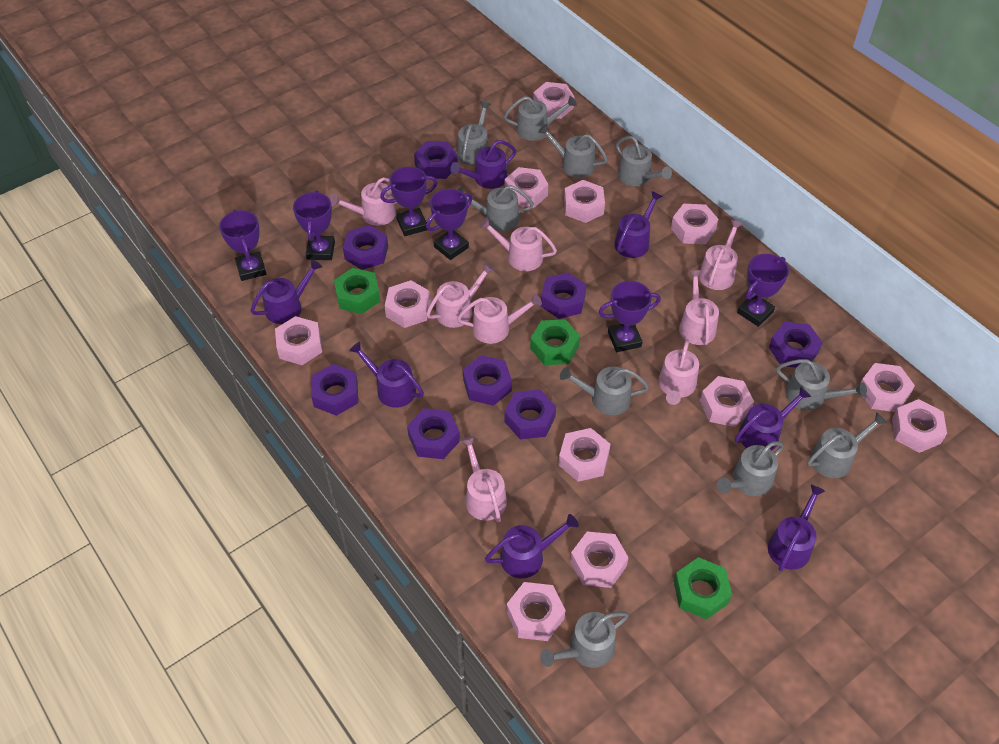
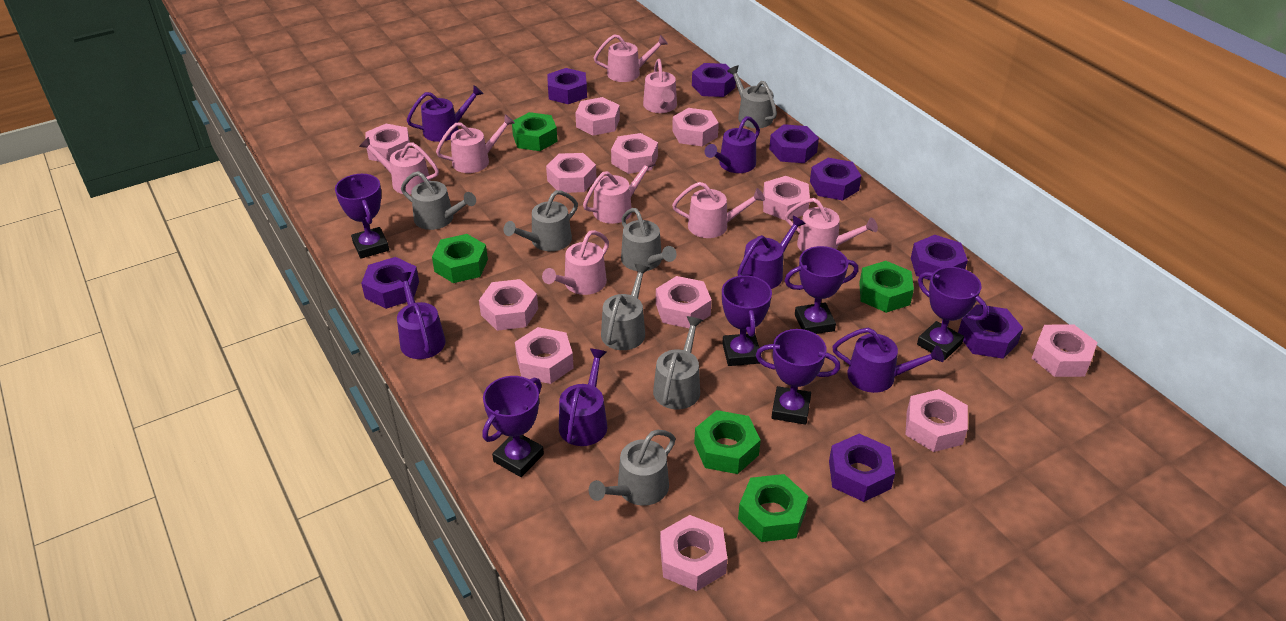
green nut: [334,268,380,314] [530,319,580,365] [674,557,732,619] = 3 -> [432,234,488,283] [512,112,558,151] [694,410,761,474] [738,474,809,542] [859,261,914,313] = 5
grey watering can: [457,101,491,166] [458,185,534,231] [504,96,577,141] [538,124,608,178] [540,611,629,668] [560,367,649,415] [616,136,672,186] [717,441,784,496] [776,359,867,410] [807,412,887,478] = 10 -> [401,171,476,230] [503,190,578,251] [588,430,676,506] [601,264,650,350] [621,208,677,271] [653,316,703,409] [727,66,777,128] = 7
purple watering can: [250,259,322,324] [349,342,424,408] [450,140,516,189] [485,514,579,578] [614,191,663,258] [735,386,811,450] [768,484,825,571] = 7 -> [395,272,446,359] [407,85,484,142] [559,348,607,446] [705,116,760,173] [737,216,806,289] [832,328,944,393] = 6

